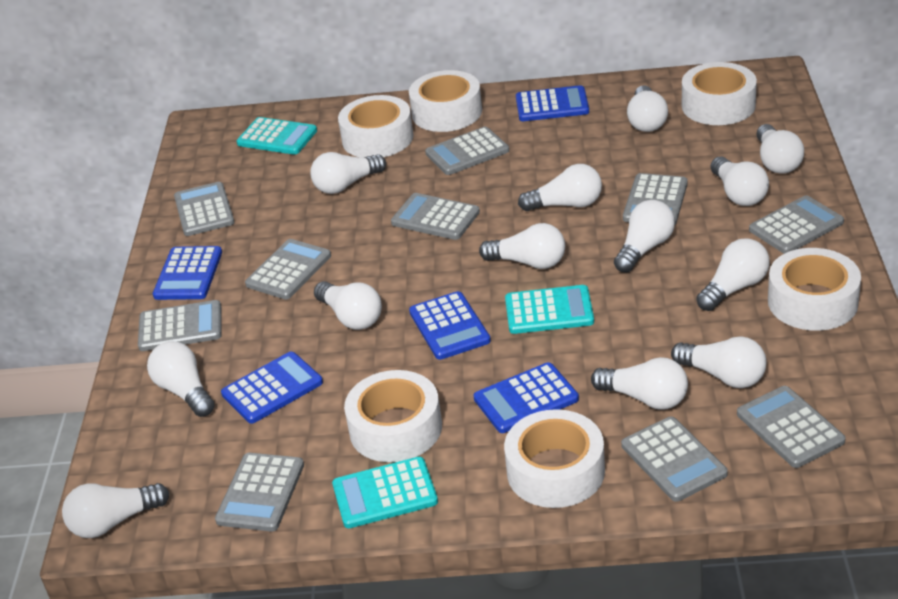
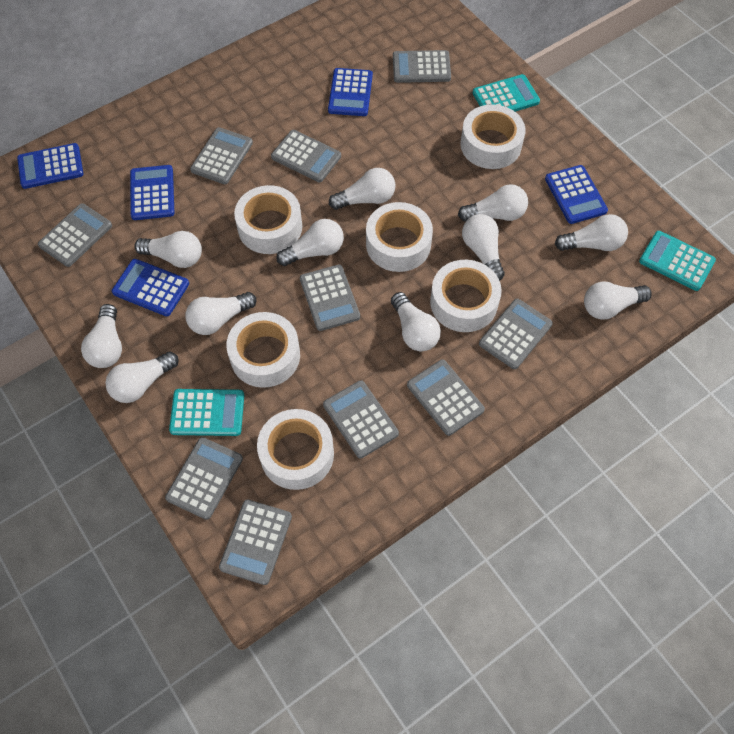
white light bulb: [62,483,169,538] [147,341,215,417] [310,152,386,194] [314,281,382,330] [479,223,565,269] [518,164,602,211] [591,357,688,410] [614,200,675,273] [627,85,668,132] [671,336,766,388] [696,238,770,311] [710,157,769,206] [756,124,804,174] = 13 -> [81,304,122,368] [105,352,179,403] [134,231,202,268] [186,292,256,335] [276,219,344,266] [329,168,395,210] [391,292,441,351] [458,184,528,222] [462,214,505,281] [555,214,628,251] [584,281,652,320] = 11

